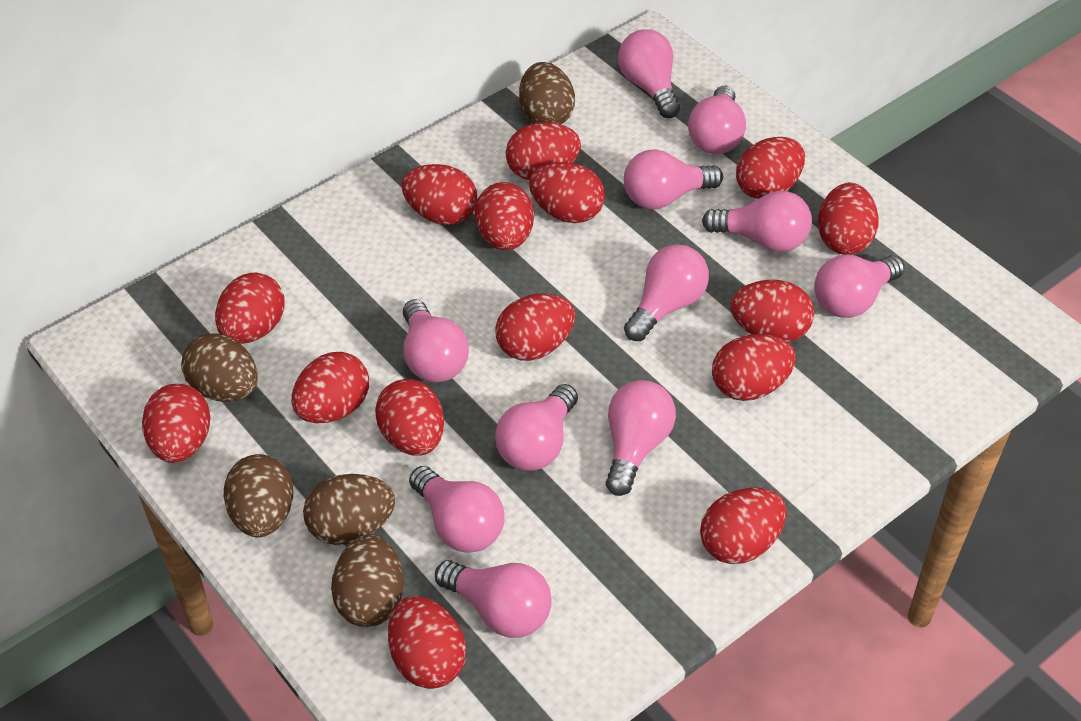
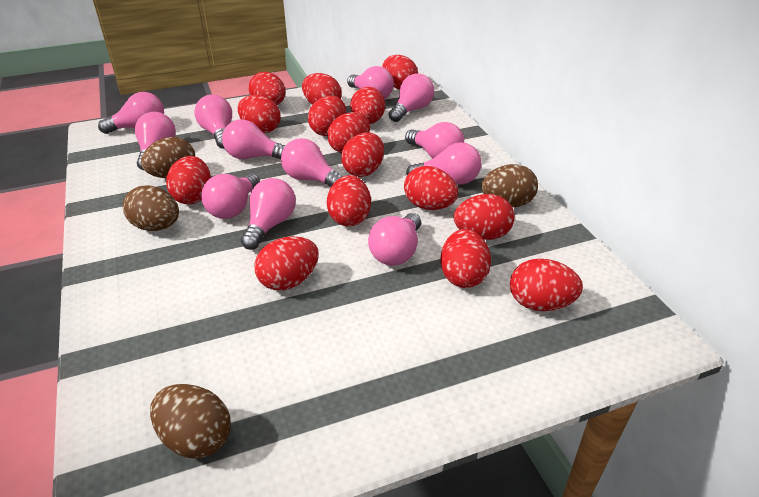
brown egg: [181,334,258,402] [224,454,293,537] [303,474,395,545] [331,534,404,627] [519,62,575,124] = 5 -> [123,185,179,231] [141,137,195,178] [150,384,231,458] [481,164,538,207] = 4
pink light bulb: [403,299,469,382] [409,466,505,553] [435,560,552,638] [495,384,578,471] [606,380,676,496] [618,29,680,118] [624,149,723,209] [624,245,709,341] [688,86,746,154] [702,191,812,252] [814,255,905,318] = 11 -> [98,92,164,134] [135,112,176,171] [194,94,232,149] [201,173,260,219] [222,119,286,160] [241,178,296,250] [281,138,343,187] [347,66,394,99] [368,213,421,266] [389,74,434,122] [405,122,464,158] [406,142,481,185] = 12

